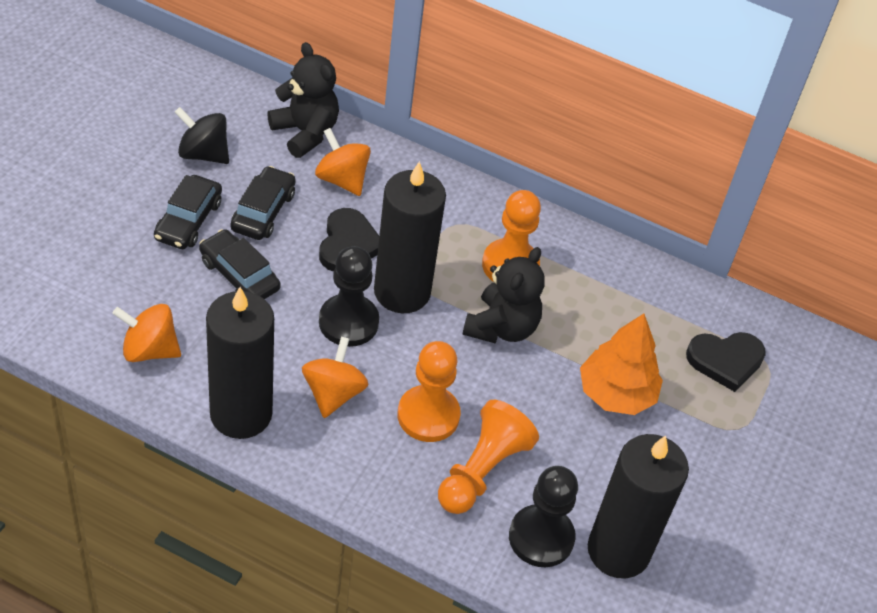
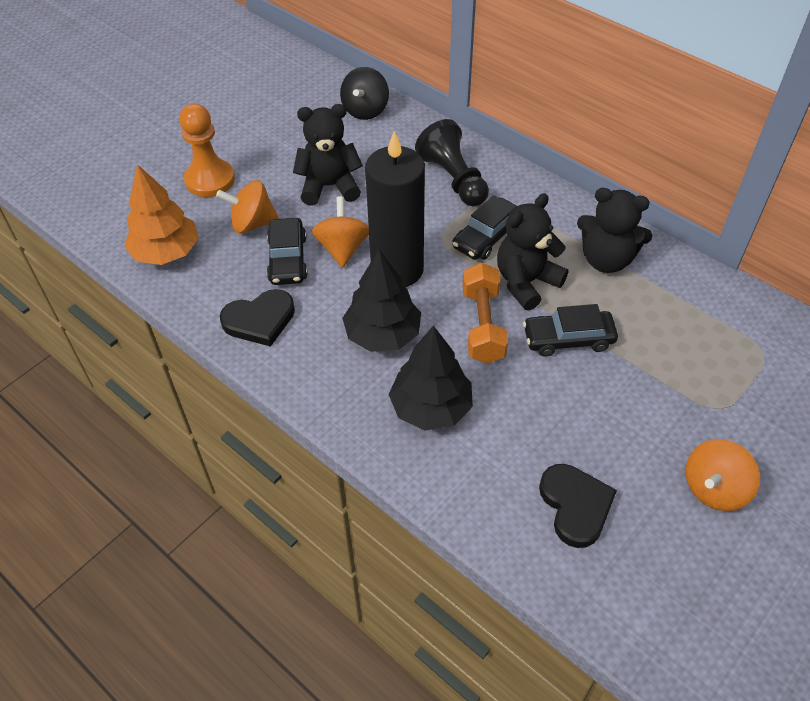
black candle: [206,287,274,439] [374,161,446,313] [588,434,689,578] = 3 -> [365,131,425,287] = 1
black pawn: [319,246,379,347] [509,466,578,567] = 2 -> [415,119,489,206] = 1
black teddy bear: [267,42,339,158] [462,247,545,344] = 2 -> [293,104,363,206] [497,193,568,311] [577,188,653,273] = 3
black tree: none = 0 -> [342,249,421,352] [388,325,473,431] = 2
orange dumbbell: none = 0 -> [462,263,508,364] = 1
orange pawn: [397,341,461,442] [438,400,539,514] [482,190,541,282] = 3 -> [179,104,235,197] = 1

